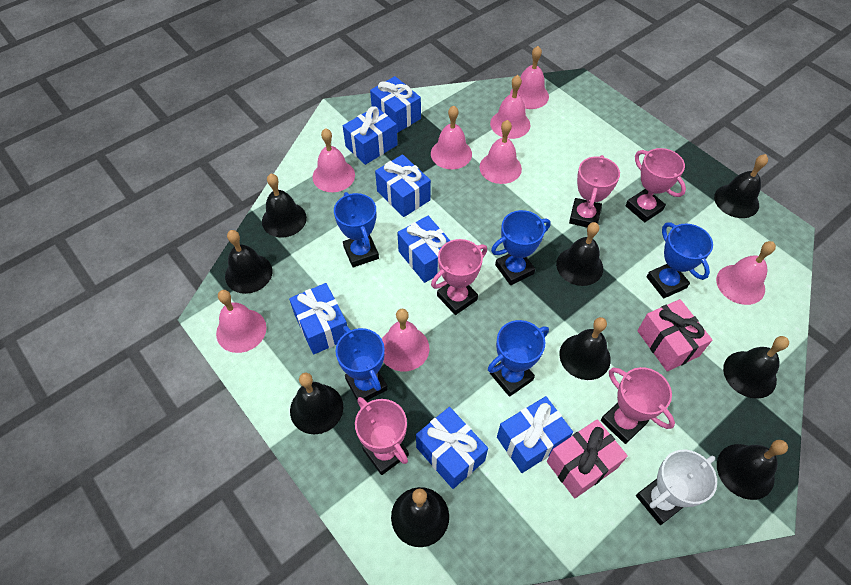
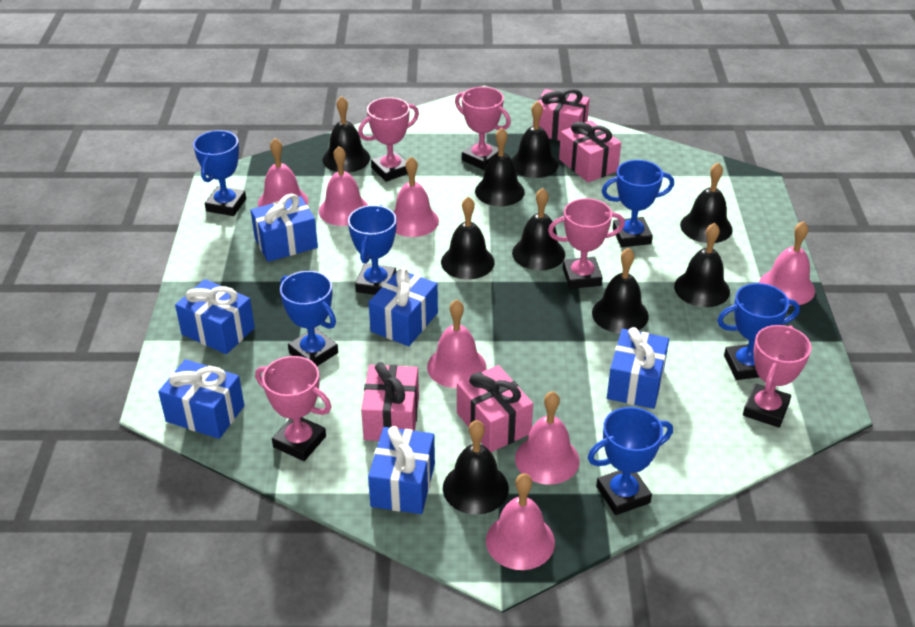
blue gift: [289,283,347,354] [343,106,398,165] [370,76,421,133] [375,154,431,217] [397,216,450,283] [416,407,488,489] [497,396,573,473] = 7 -> [158,359,244,439] [175,279,255,354] [251,194,318,262] [368,426,435,514] [369,268,438,346] [607,327,669,409] = 6
blue trophy: [334,192,379,268] [336,326,388,401] [488,320,549,397] [491,210,551,285] [647,222,713,298] = 5 -> [193,130,246,216] [280,271,338,366] [348,205,397,295] [588,407,673,515] [602,160,674,247] [717,283,800,380] = 6
pink bell: [216,290,266,353] [313,128,355,192] [382,309,429,371] [431,105,472,169] [480,120,522,184] [490,75,531,139] [510,46,549,109] [716,241,776,305] = 8 -> [258,138,308,207] [319,146,368,226] [393,157,439,237] [427,299,486,388] [486,473,555,570] [515,391,580,485] [759,221,815,306] = 7
pink gift: [547,419,628,499] [637,299,712,371] = 2 -> [361,362,419,441] [457,365,533,452] [533,89,590,141] [559,120,621,183] = 4
white trophy: [636,450,717,525] = 1 -> none = 0

